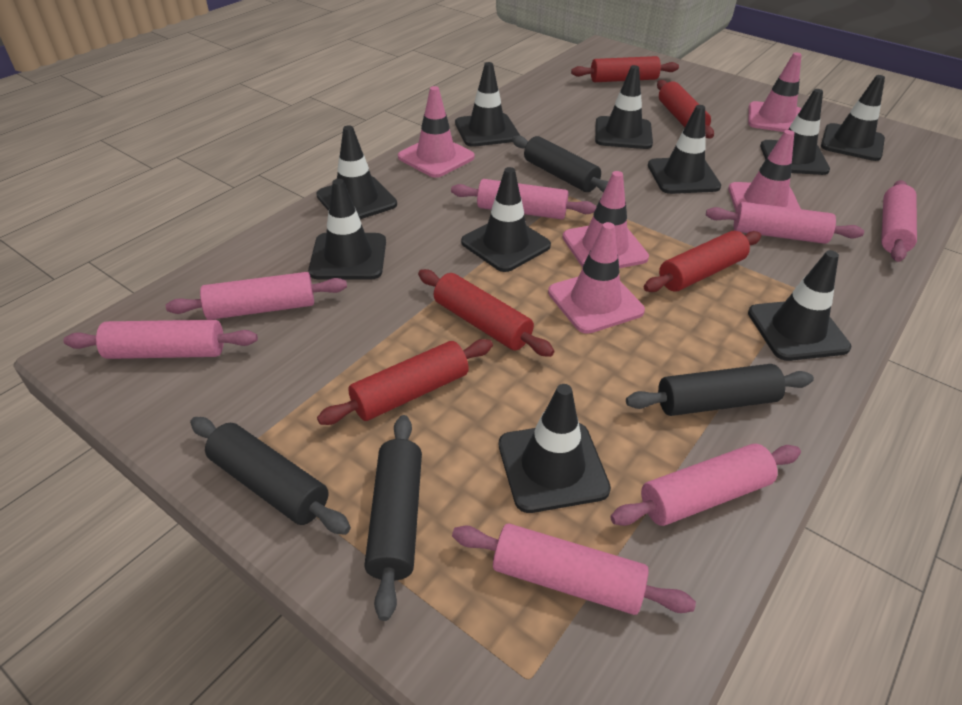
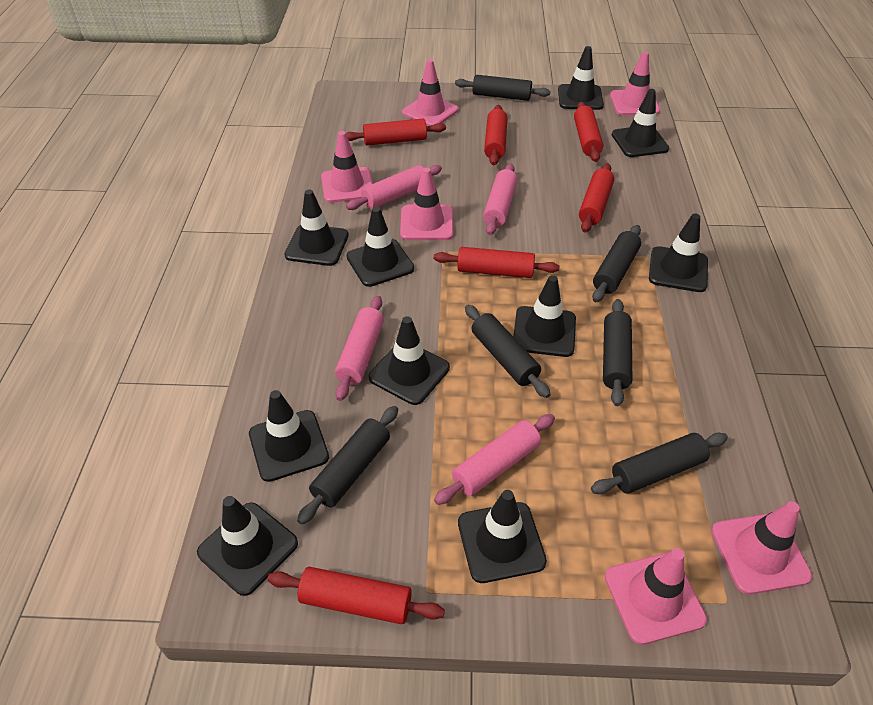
black rolling pin: [190,417,351,535] [364,415,422,621] [512,135,609,193] [626,364,814,416] = 4 -> [297,406,398,525] [455,75,550,101] [465,305,551,398] [591,433,728,494] [592,225,641,302] [603,299,632,406] = 6
pink rolling pin: [63,320,258,359] [166,272,347,320] [451,179,596,220] [452,524,696,615] [610,444,801,526] [706,202,864,244] [881,180,917,262] = 7 -> [335,296,384,401] [346,165,442,210] [434,414,555,505] [483,164,518,235] = 4
pink traffic cone: [398,86,475,178] [548,222,645,334] [562,171,649,268] [728,130,801,211] [748,52,802,132] = 5 -> [321,131,373,203] [400,168,453,240] [402,59,458,126] [605,548,707,645] [610,52,660,115] [711,501,812,594] = 6
red rolling pin: [317,339,493,425] [418,269,554,357] [571,56,679,82] [644,231,761,292] [657,80,714,138] = 5 -> [267,567,445,624] [346,119,446,146] [434,247,559,278] [484,105,507,165] [574,102,603,162] [579,163,614,233] = 6

